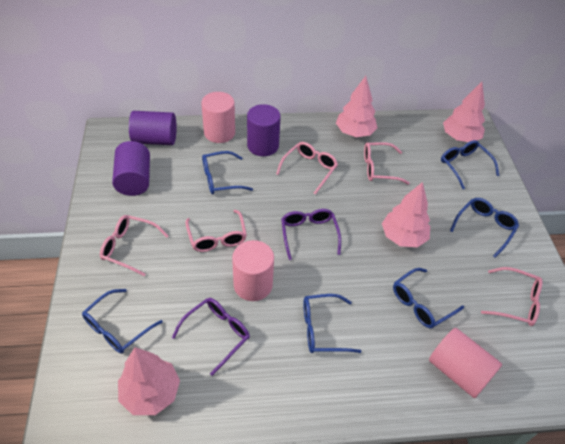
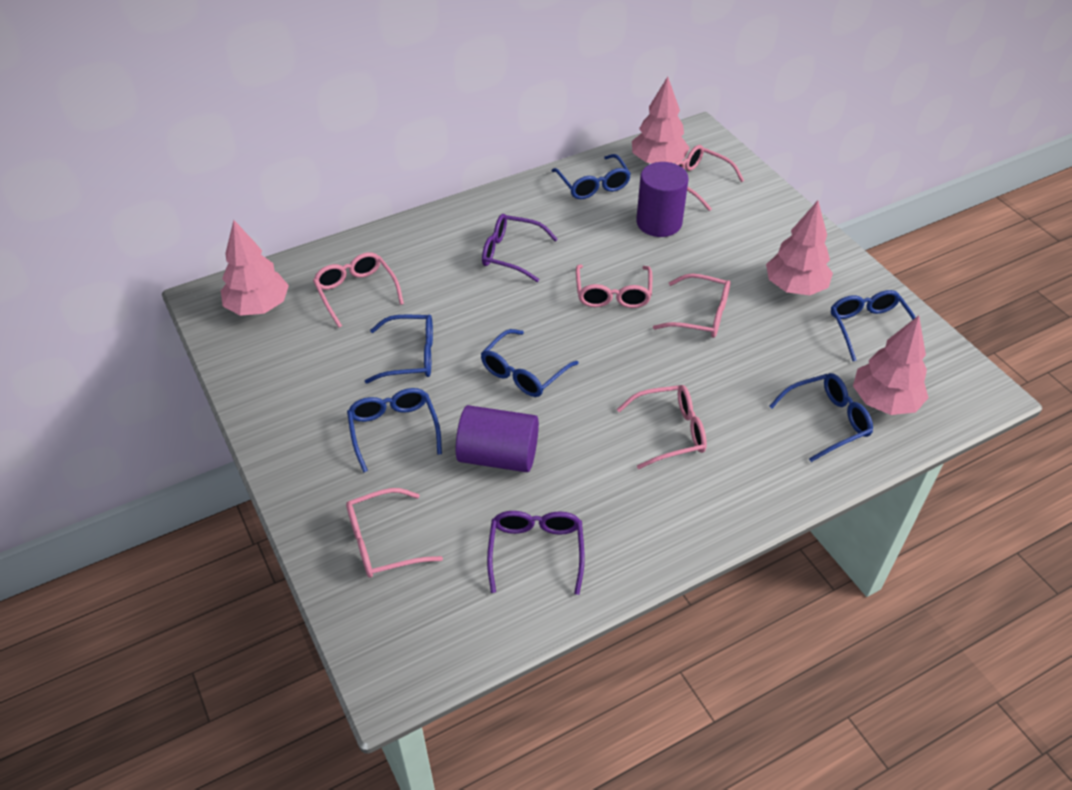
pink cylinder: [201,92,235,143] [232,240,274,301] [429,328,502,398] = 3 -> none = 0
pink glasses: [100,215,168,276] [185,210,247,252] [276,142,338,195] [364,142,410,185] [481,267,543,326] = 5 -> [313,252,404,328] [346,488,443,578] [576,265,652,308] [617,385,707,469] [653,274,731,338] [674,145,744,211] = 6
purple cylinder: [112,141,150,196] [129,111,177,145] [247,104,281,156] = 3 -> [456,405,539,472] [636,162,689,237] = 2

